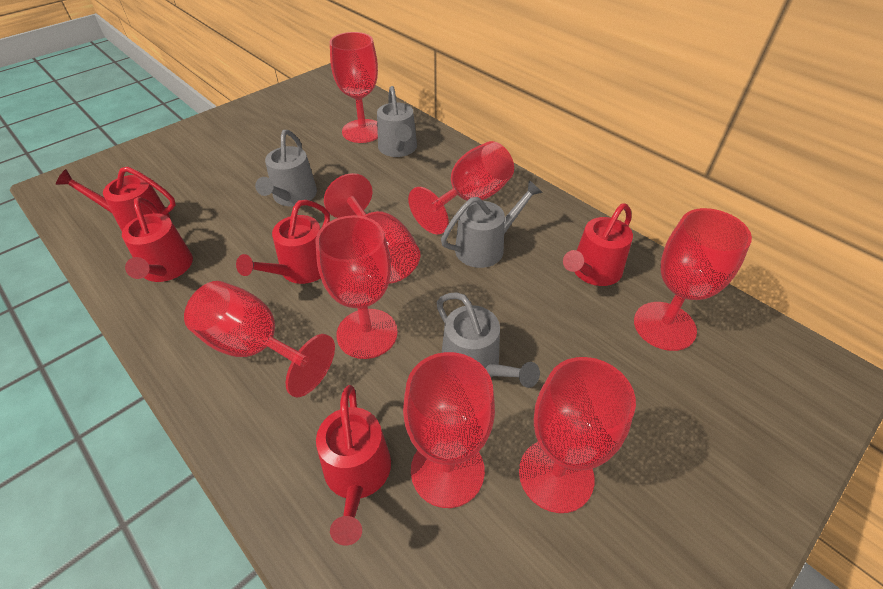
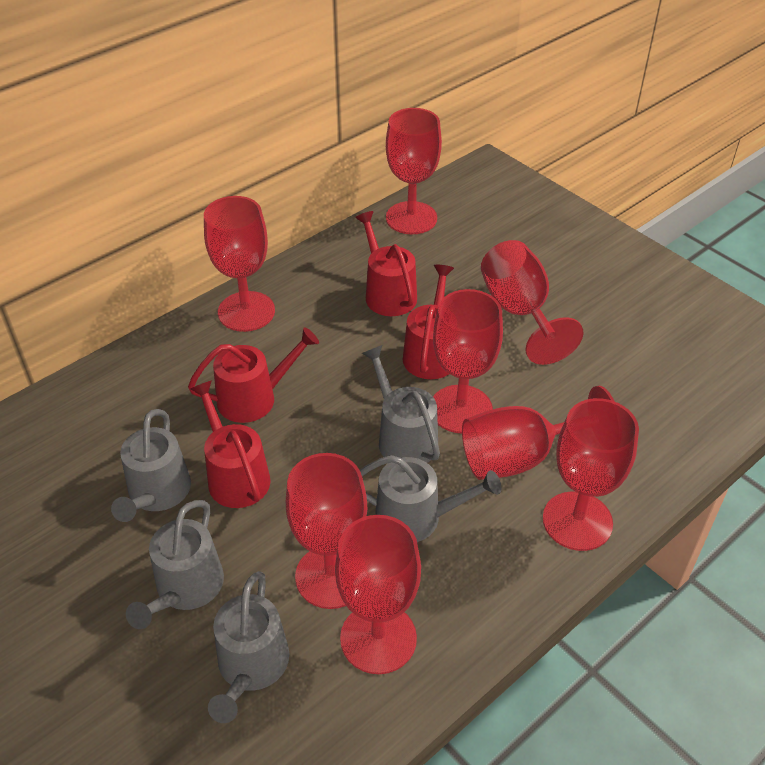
grey watering can: [255,130,317,206] [377,86,417,157] [437,292,540,388] [441,180,543,268] = 4 -> [111,409,191,522] [126,500,224,629] [208,571,289,723] [360,455,501,542] [362,345,440,463] = 5
red watering can: [56,167,176,231] [122,197,193,282] [236,200,330,284] [316,385,391,545] [563,204,633,286] = 5 -> [188,327,319,423] [190,380,271,508] [355,211,417,316] [403,265,454,379] = 4

